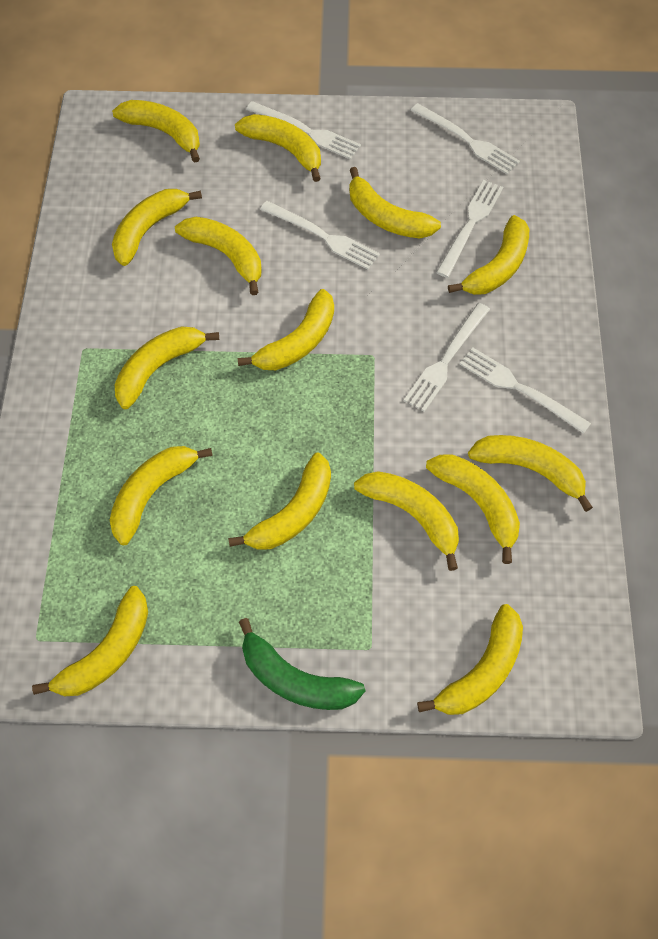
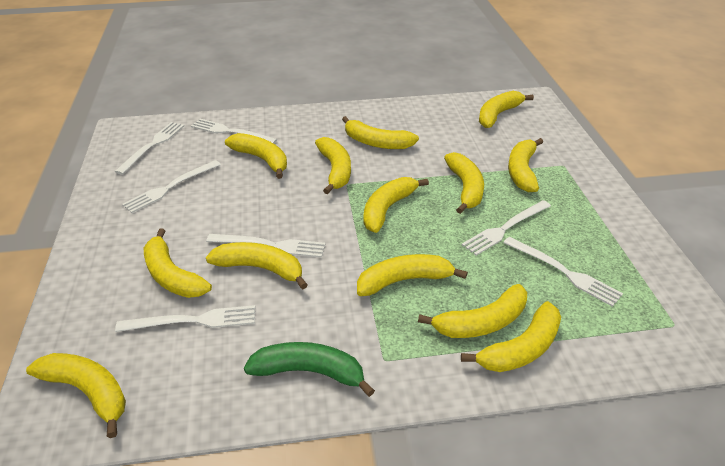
white fork: [246,101,361,160] [260,201,380,270] [404,303,490,412] [411,103,520,174] [436,180,503,278] [460,348,591,434] = 6 -> [115,122,185,174] [115,305,255,332] [122,160,221,213] [191,119,277,144] [206,234,325,258] [462,200,551,256] [503,237,623,307] = 7
yellow banana: [32,586,148,696] [110,446,213,545] [112,100,200,163] [112,189,202,266] [115,327,219,409] [175,217,261,295] [228,452,331,550] [235,114,321,182] [237,289,334,370] [349,167,441,238] [354,471,459,571] [417,604,523,715] [426,454,520,564] [448,215,529,295] [468,435,593,512] = 15 -> [26,353,126,438] [144,228,212,298] [206,242,308,289] [225,133,287,179] [315,137,351,194] [342,116,419,149] [357,254,468,296] [363,177,429,233] [418,284,527,338] [444,152,484,214] [461,301,561,372] [479,91,534,128] [508,138,543,192] = 13

